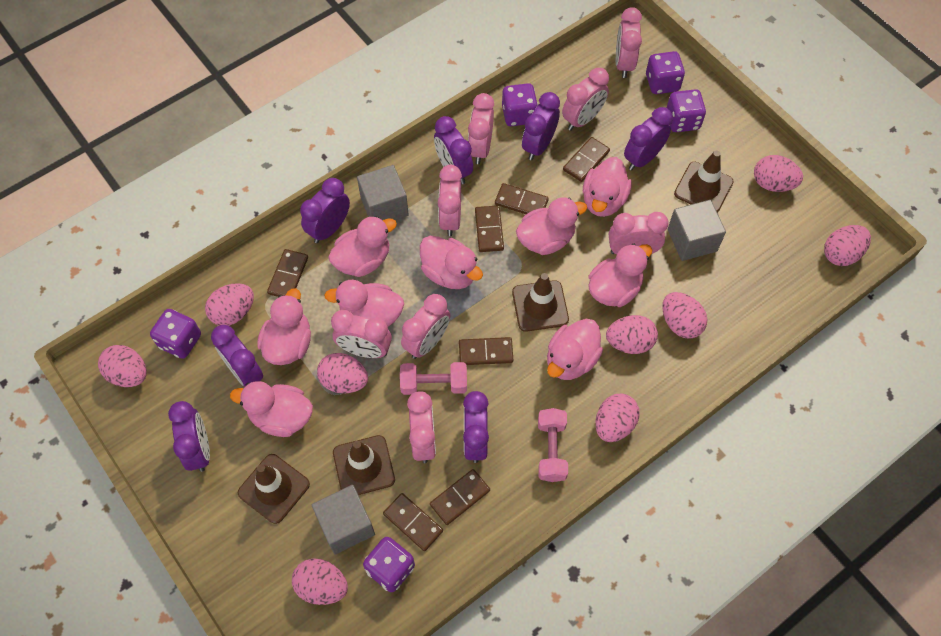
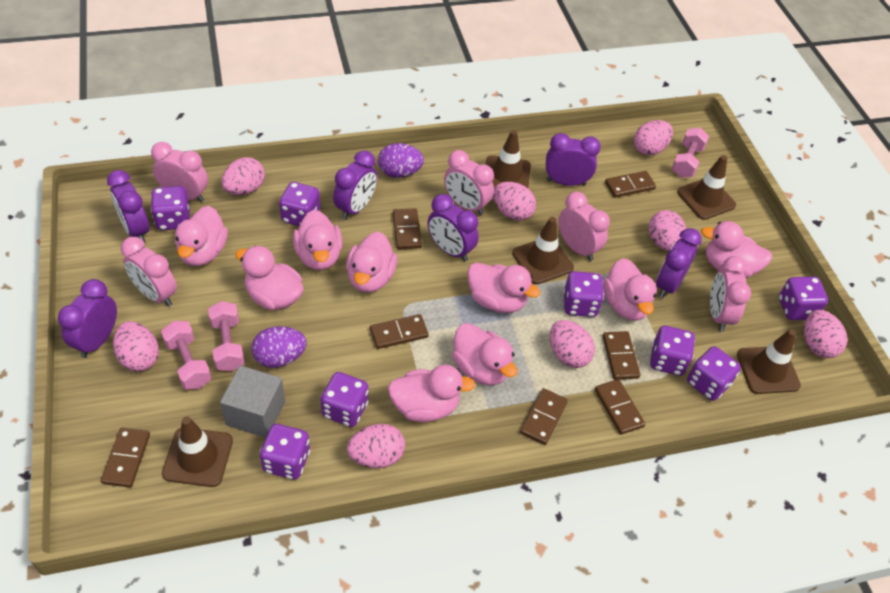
brown traffic cone: [238,454,310,524] [333,435,395,495] [512,273,569,332] [674,150,734,213] = 4 -> [162,416,233,487] [485,130,531,188] [512,217,574,284] [677,155,736,220] [737,329,801,394] = 5
grey cube: [312,485,375,555] [357,165,409,220] [667,200,726,261] = 3 -> [220,366,285,438] = 1
pink clock: [331,310,392,358] [401,294,450,359] [407,391,436,463] [438,165,462,236] [468,93,494,164] [562,68,609,131] [609,212,669,255] [616,7,642,78] = 8 -> [121,237,177,307] [151,142,208,202] [444,150,494,215] [558,191,610,261] [710,256,751,332] = 5
pink dumbbell: [400,362,467,395] [538,408,568,482] = 2 -> [161,321,211,390] [208,301,245,371] [672,128,709,178] = 3
pink egg: [98,345,147,387] [205,283,254,326] [292,559,348,605] [317,353,368,394] [596,393,639,442] [606,315,658,354] [662,292,708,339] [754,155,803,192] [824,225,871,266] = 9 -> [113,321,159,372] [221,157,265,195] [347,424,405,468] [493,182,536,221] [550,320,595,368] [634,120,673,155] [649,210,686,251] [804,310,848,358] = 8
purple clock: [168,401,210,472] [211,325,263,387] [300,178,350,243] [434,116,473,184] [463,391,489,463] [522,92,560,160] [624,107,673,171] = 7 -> [58,279,117,358] [107,170,150,242] [333,150,377,220] [428,194,479,262] [546,133,601,186] [656,228,702,298] = 6
purple dice: [150,309,201,359] [363,537,415,592] [502,83,538,126] [646,51,685,94] [667,89,706,132] = 5 -> [151,186,190,230] [260,424,310,480] [279,182,320,226] [321,372,368,427] [563,271,604,317] [650,326,695,376] [687,346,741,401] [779,277,828,320] = 8
purple egg: none = 0 -> [251,326,307,368] [378,143,424,178] = 2

